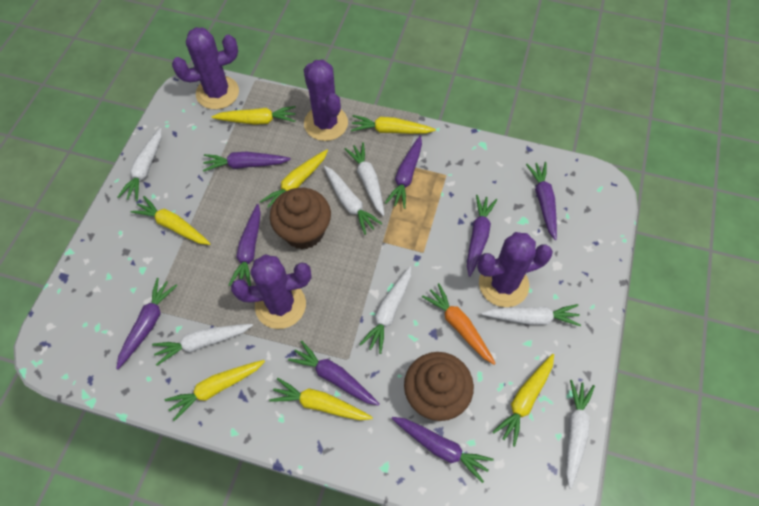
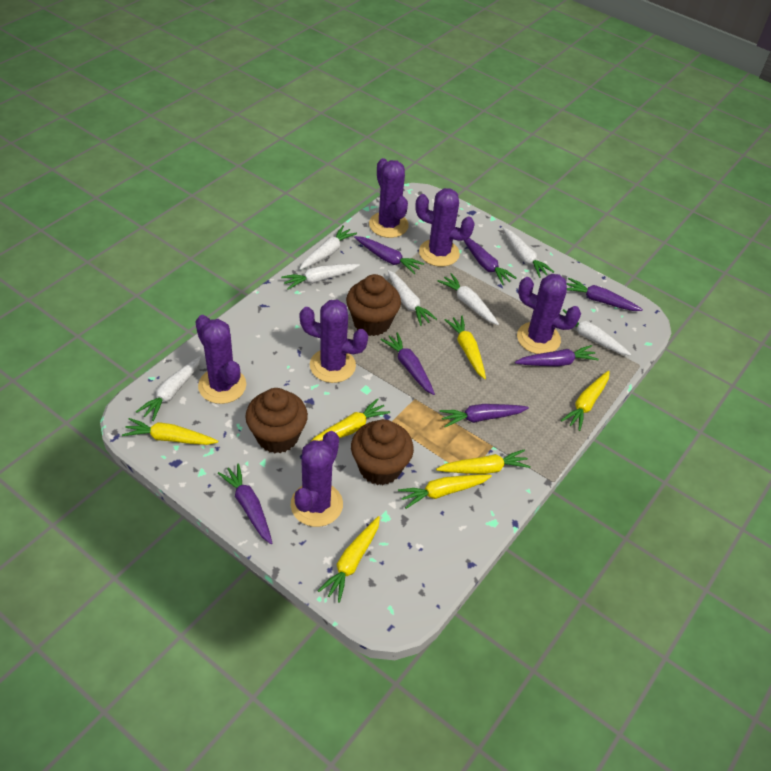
brown cupcake: [270,188,331,249] [404,352,474,421] = 2 -> [245,388,308,453] [346,274,401,336] [351,419,414,485] = 3
orange carrot: [422,283,496,365] = 1 -> none = 0
purple cactus: [172,27,239,110] [231,254,311,329] [304,60,348,141] [477,232,553,307] = 4 -> [195,315,246,404] [291,431,343,527] [299,300,368,383] [369,158,409,238] [416,188,475,267] [517,274,581,354] = 6
purple carrot: [116,278,177,369] [203,152,291,172] [229,204,261,286] [288,341,380,406] [385,136,422,209] [392,417,493,483] [467,195,497,277] [526,162,557,240] = 8 -> [218,463,272,544] [354,236,424,274] [380,332,435,395] [439,404,529,427] [464,238,517,285] [515,345,599,366] [567,278,643,311] = 7

